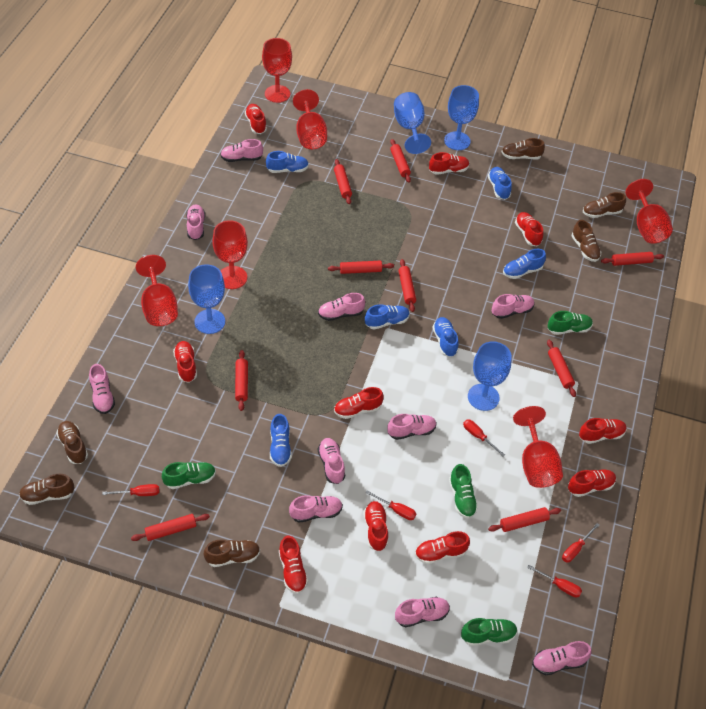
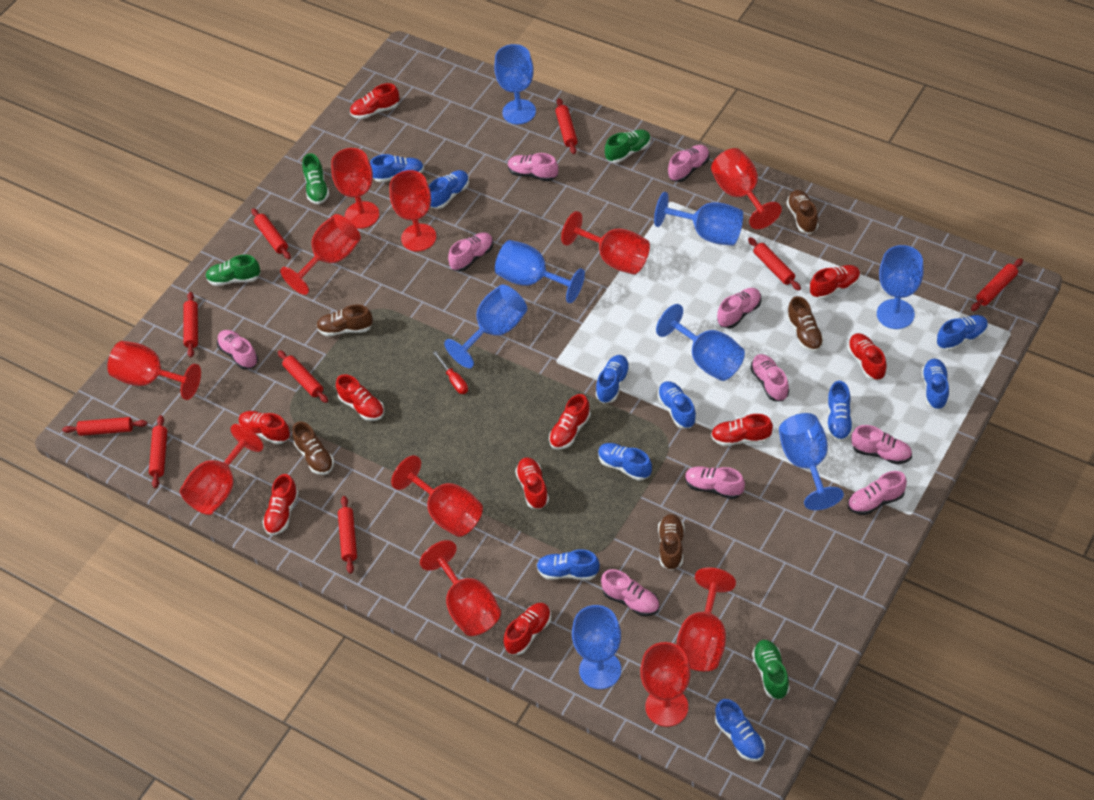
blue goblet: [188,264,225,334] [394,92,431,154] [444,85,479,150] [468,341,512,411] = 4 -> [444,285,527,368] [494,44,536,124] [495,240,585,303] [572,605,621,689] [654,192,743,246] [656,304,745,381] [779,413,844,510] [877,245,924,329] = 8
blue shoe: [266,151,309,173] [270,414,292,467] [365,304,410,330] [432,317,459,357] [488,167,512,200] [503,249,546,279] = 6 -> [370,154,424,182] [429,170,469,209] [536,549,600,580] [596,355,630,403] [598,443,652,481] [657,381,697,429] [715,699,765,762] [827,381,853,442] [922,359,949,410] [937,315,988,351] = 10
brown shoe: [19,474,75,505] [56,421,88,464] [204,539,260,567] [502,138,545,159] [572,220,601,262] [583,192,626,218] = 6 -> [292,421,334,475] [316,304,373,336] [658,514,684,570] [787,190,819,234] [787,296,824,352] = 5
red goblet: [136,255,178,326] [212,220,248,289] [262,38,292,103] [293,89,327,149] [513,406,563,488] [626,179,673,244] = 6 -> [107,341,201,400] [180,424,263,515] [280,214,361,295] [331,148,379,229] [390,170,436,252] [391,455,483,537] [420,540,501,636] [561,211,650,274] [640,642,691,727] [676,567,736,671] [711,148,782,229] = 11
red screwdriver: [102,484,159,496] [365,491,416,520] [463,419,505,456] [527,565,582,597] [562,523,600,563] = 5 -> [433,351,468,394] = 1

